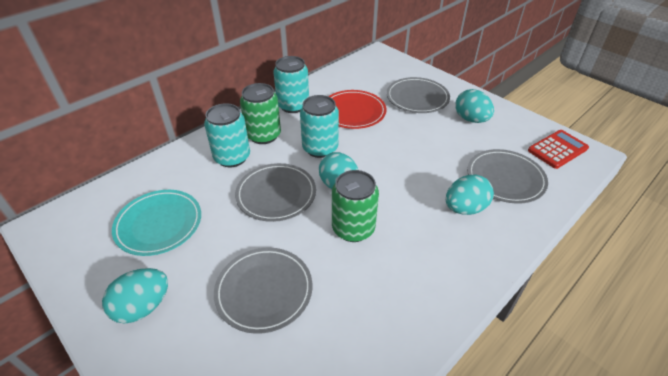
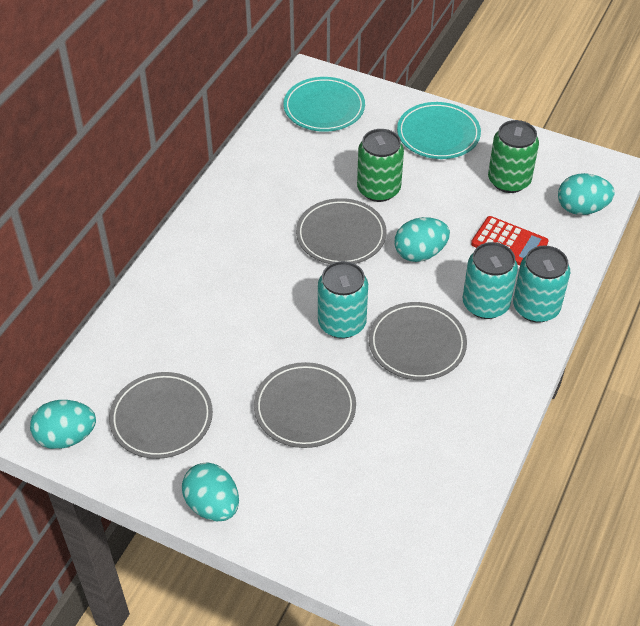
red plate: [329,90,386,129] = 1 -> none = 0
turquoise plate: [112,190,201,256] = 1 -> [283,77,365,132] [397,102,481,159] = 2

